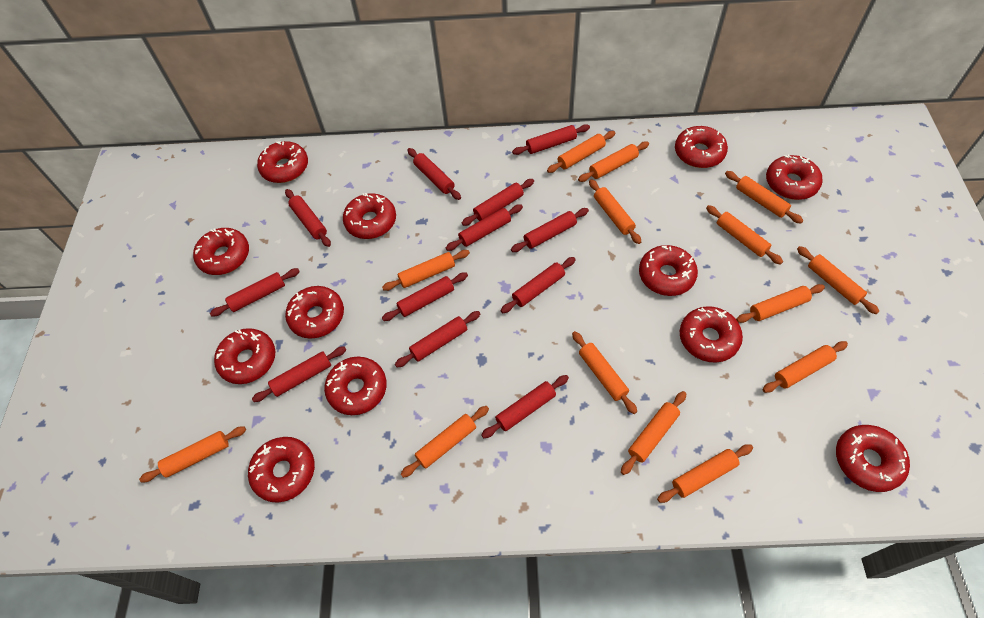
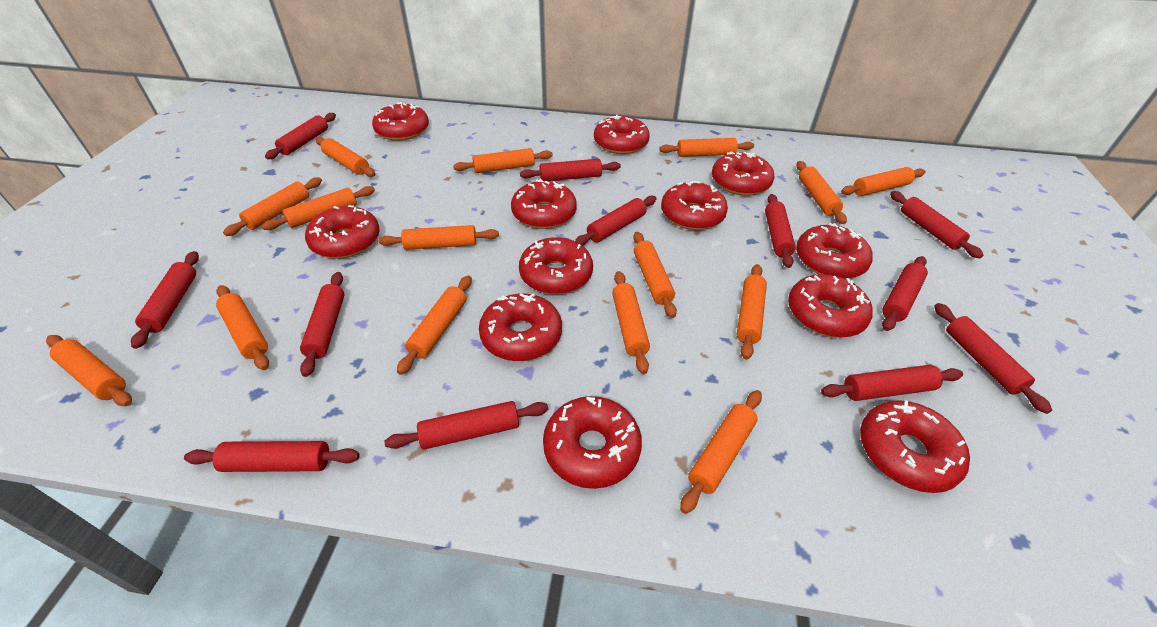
orange rolling pin: [139,426,246,482] [382,250,470,291] [401,406,489,478] [547,131,615,173] [572,331,637,414] [578,141,649,182] [589,179,641,244] [621,391,686,475] [657,444,753,503] [706,205,783,265] [725,171,804,224] [736,284,825,323] [762,341,848,393] [797,246,880,314] = 14 -> [46,335,132,406] [216,285,269,370] [223,177,322,236] [261,186,375,230] [316,137,375,177] [378,225,499,250] [397,276,472,375] [453,148,553,173] [612,271,650,374] [633,232,677,318] [659,138,754,157] [680,390,762,514] [737,264,767,360] [797,161,847,224] [841,167,926,196] = 15

